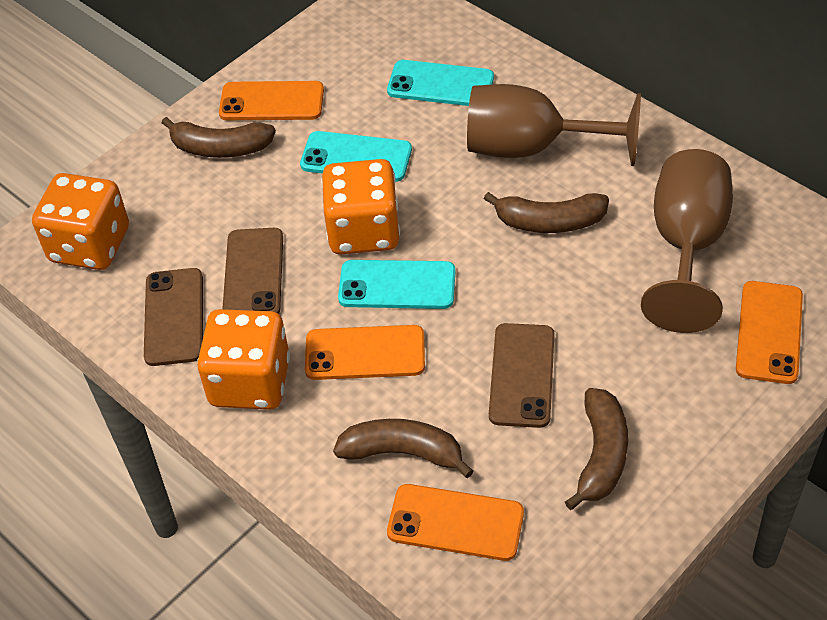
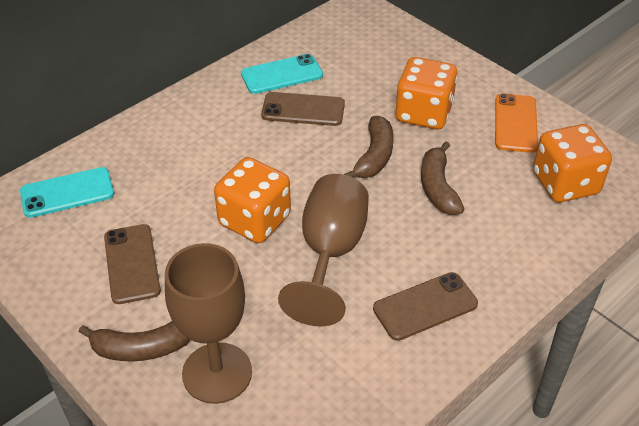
brown banana: [162,117,276,158] [333,419,474,478] [484,192,609,233] [565,388,628,510] = 4 -> [79,321,190,362] [344,116,393,178] [421,142,465,215] = 3
orange phone: [219,81,324,120] [305,325,425,380] [387,484,524,561] [736,281,803,384] = 4 -> [495,93,538,153] = 1
turquoise phone: [300,131,412,182] [338,260,455,309] [387,60,494,106] = 3 -> [20,167,114,218] [241,54,323,94] = 2

